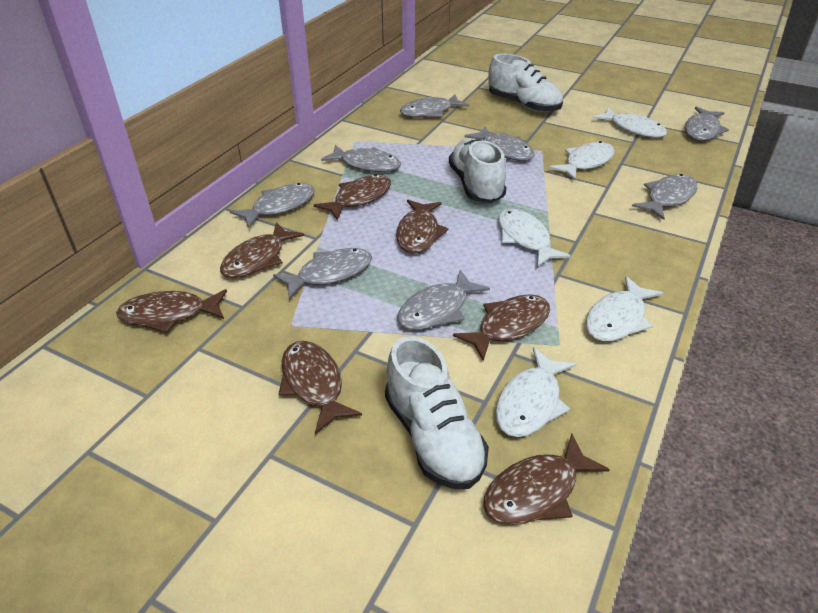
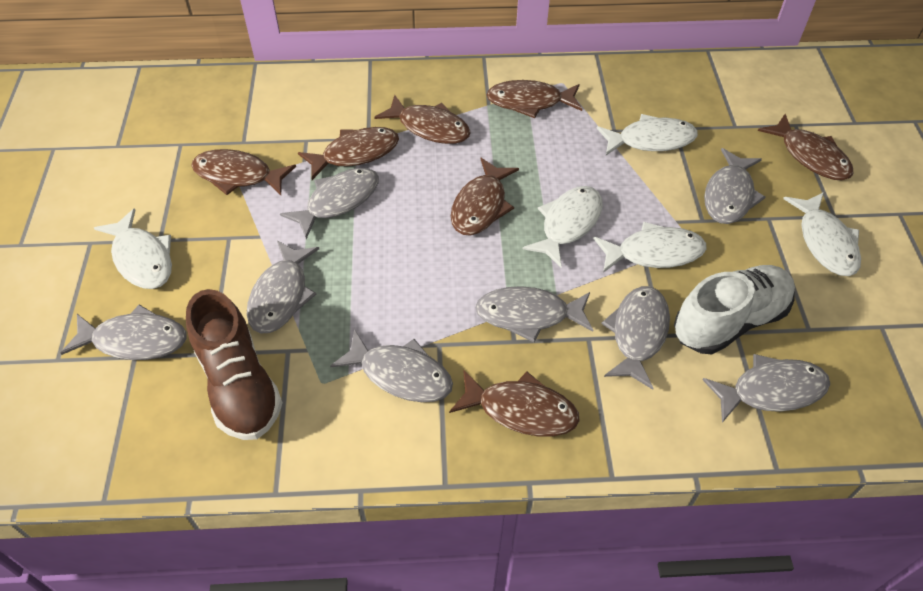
brown shoe: none = 0 -> [186,289,283,440] = 1
white shoe: [385,336,489,489] [449,138,506,203] [489,53,563,113] = 3 -> [674,265,795,354] = 1

